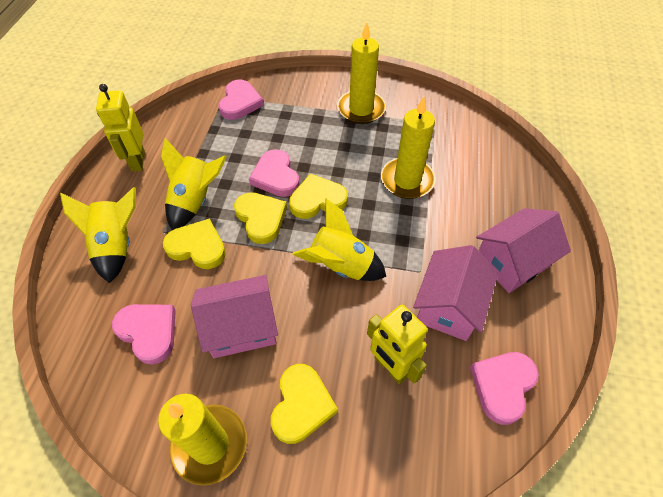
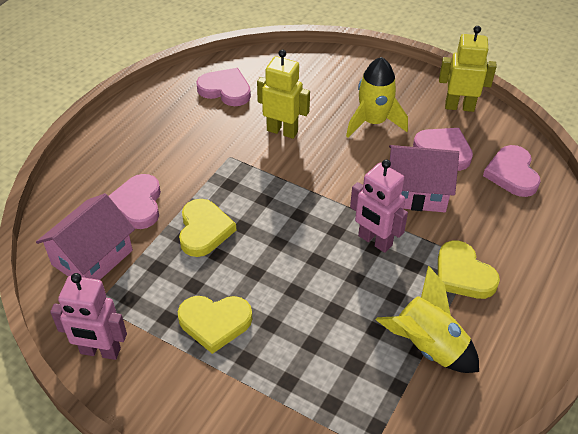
pink house: [191,275,278,358] [413,245,498,341] [476,208,571,293] = 3 -> [36,193,135,280] [389,145,459,212] = 2
pink robot: none = 0 -> [50,273,127,360] [350,160,408,253] = 2
yellow candle: [158,394,247,486] [337,23,386,124] [381,97,436,199] = 3 -> none = 0
yellow heart: [163,218,226,269] [234,192,287,244] [271,364,338,444] [289,174,348,219] = 4 -> [178,296,252,354] [179,199,236,257] [438,241,500,299] = 3
yellow rocket: [60,187,136,283] [161,138,227,230] [292,199,386,281] = 3 -> [346,57,408,138] [375,266,479,373] = 2

